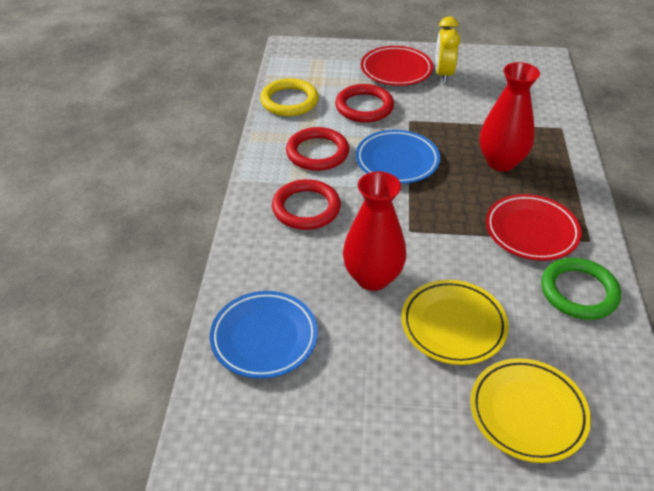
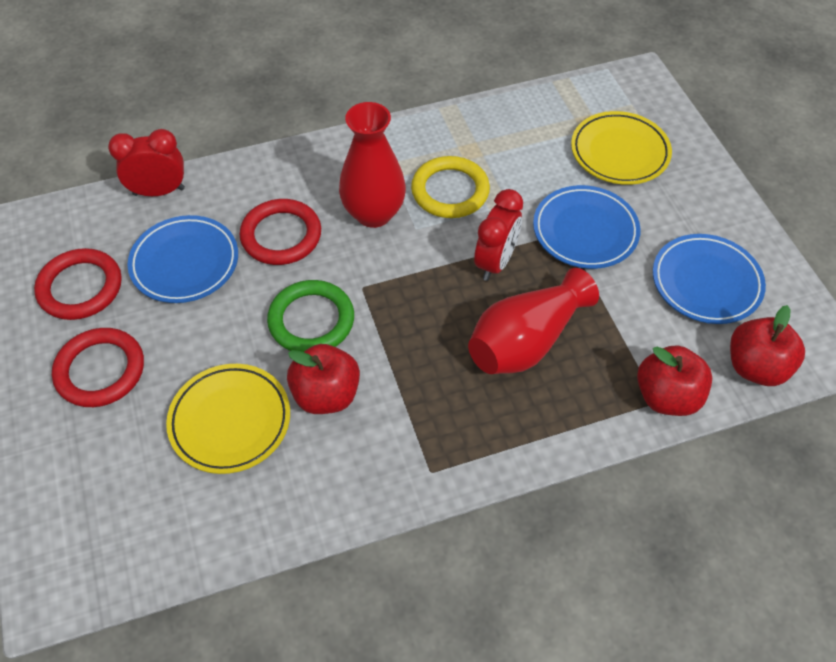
blue plate: [210,291,318,379] [356,130,440,184] = 2 -> [128,215,238,303] [533,185,641,269] [653,234,766,324] = 3
red apple: none = 0 -> [287,344,360,414] [637,345,712,416] [730,305,805,386] = 3
red clock: none = 0 -> [108,129,185,196] [474,189,523,281] = 2
red plate: [361,46,433,86] [486,194,582,261] = 2 -> none = 0
yellow clock: [435,16,460,83] = 1 -> none = 0

